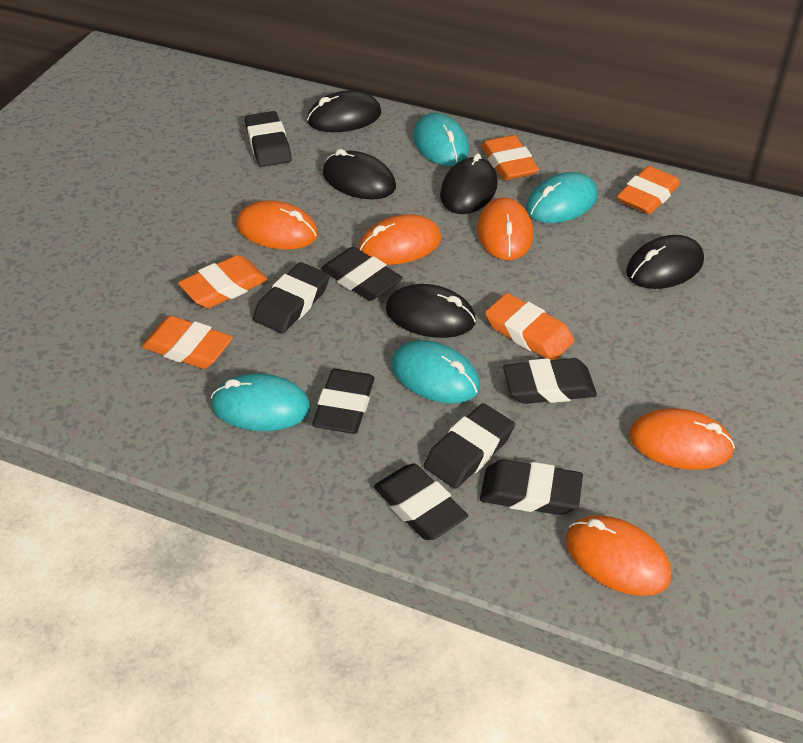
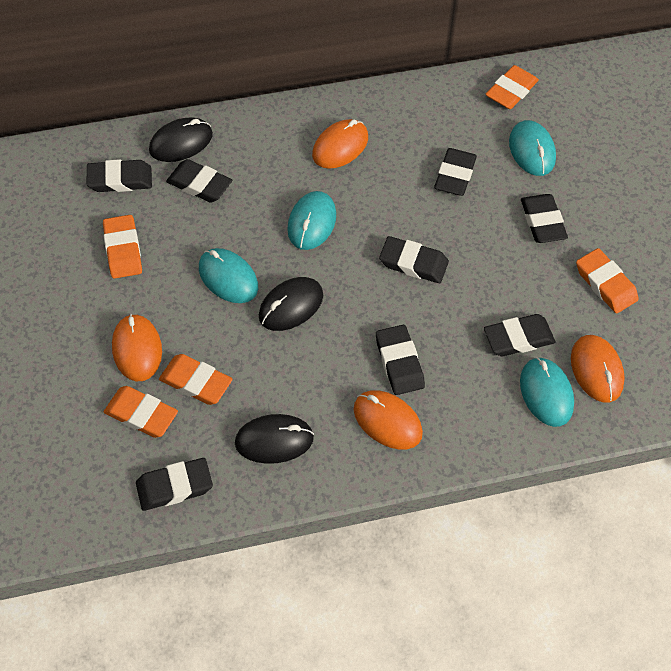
black mouse: [307,91,382,132] [323,149,396,199] [385,284,476,338] [440,153,498,214] [626,235,704,289] = 5 -> [149,117,213,162] [235,414,314,464] [259,277,323,331] = 3
orange mouse: [237,200,318,250] [359,214,441,265] [477,197,533,260] [566,515,671,596] [629,408,735,470] = 5 -> [112,314,162,381] [312,119,368,169] [354,390,423,450] [571,335,625,403] = 4

